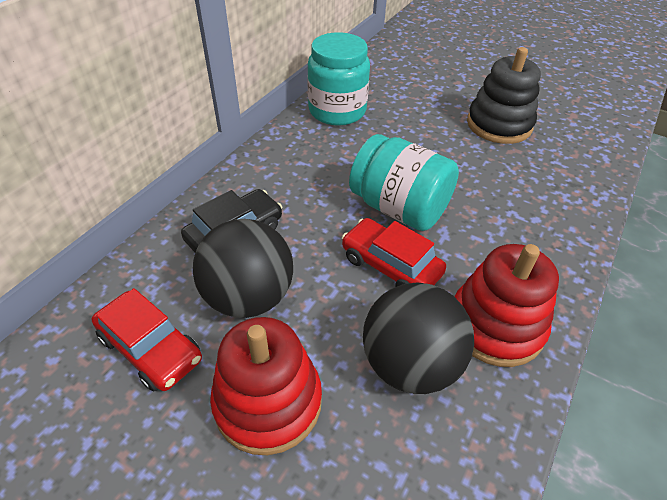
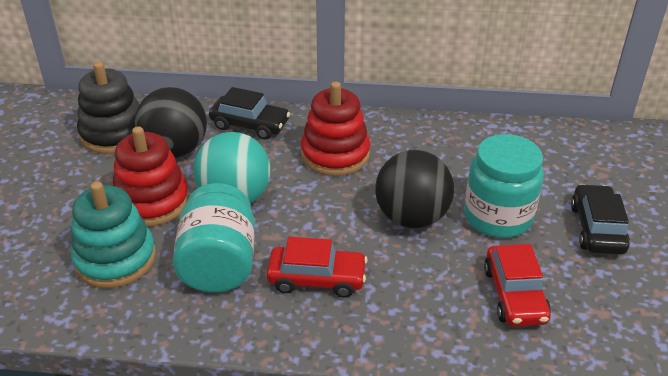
black car: [181,189,282,253] = 1 -> [209,87,290,139] [571,184,630,255] = 2
turquoise ball: none = 0 -> [193,132,270,204] = 1
turquoise stacking toy: none = 0 -> [71,181,156,288] = 1

